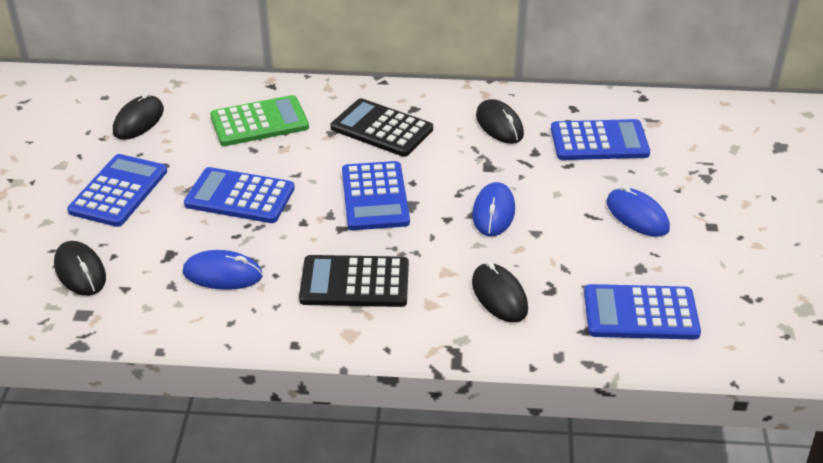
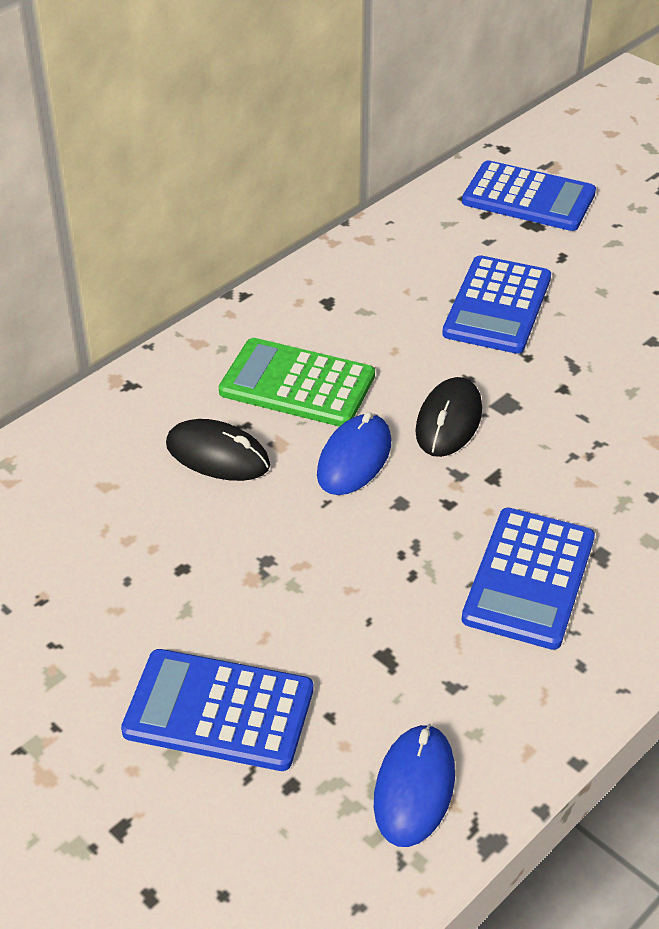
black calculator: [299,255,409,307] [331,98,433,157] = 2 -> none = 0
black mouse: [54,241,106,296] [113,92,164,140] [472,261,528,323] [476,99,524,144] = 4 -> [166,419,270,481] [415,377,482,457] = 2
blue calculator: [67,154,167,227] [184,167,295,223] [342,161,410,230] [551,119,650,160] [584,284,701,340] = 5 -> [121,649,313,771] [442,255,551,354] [462,160,596,231] [462,508,595,650] = 4
blue mouse: [183,250,263,290] [472,182,515,236] [606,186,670,237] = 3 -> [317,412,391,495] [374,724,455,847] = 2

